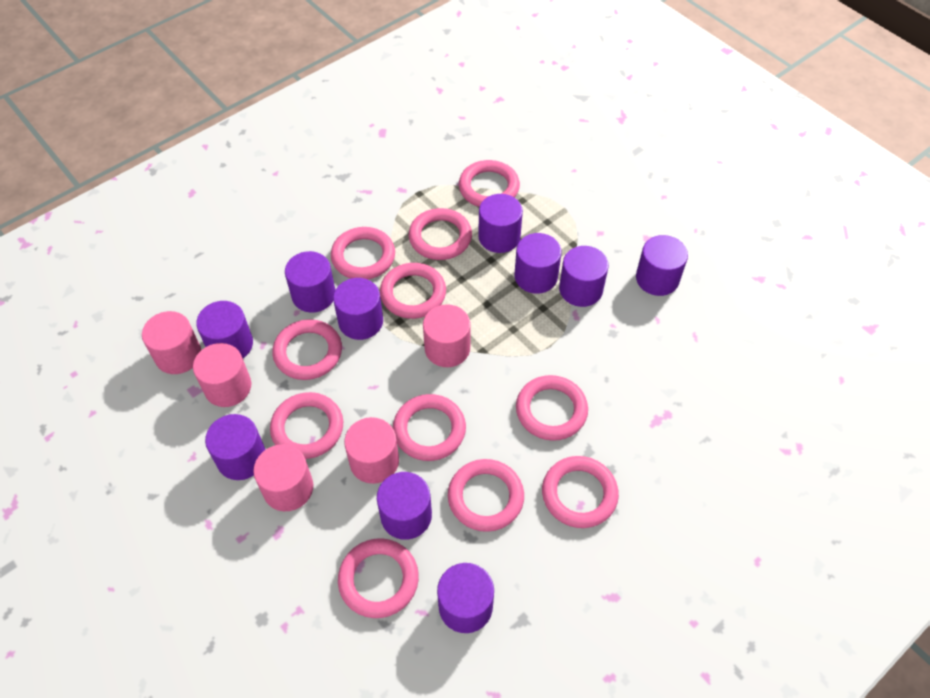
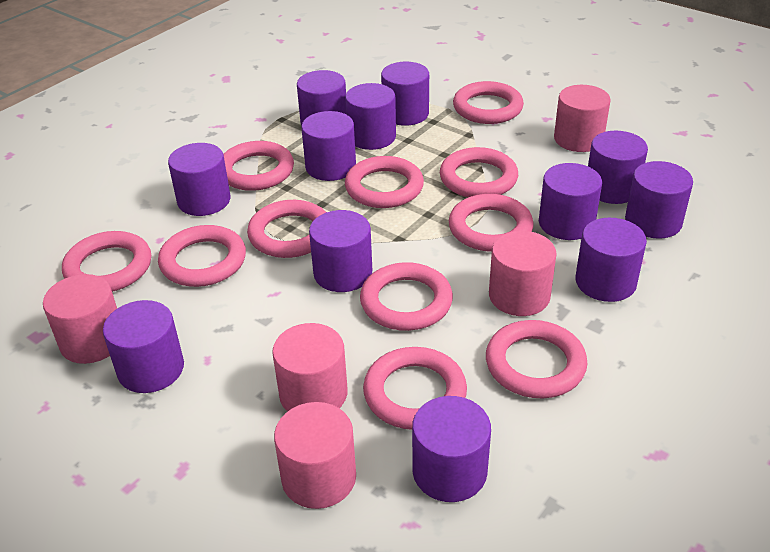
purple cylinder: [196,301,253,358] [205,414,265,480] [285,251,335,313] [333,278,383,340] [377,472,432,540] [437,563,494,633] [478,194,523,253] [515,233,562,294] [559,246,609,307] [636,235,688,296] = 10 -> [103,300,184,393] [168,143,231,216] [297,70,346,126] [301,111,356,181] [309,210,372,292] [345,83,396,150] [381,62,429,126] [412,396,491,502] [539,163,602,240] [575,218,647,302] [588,131,648,204] [625,161,693,239] = 12

